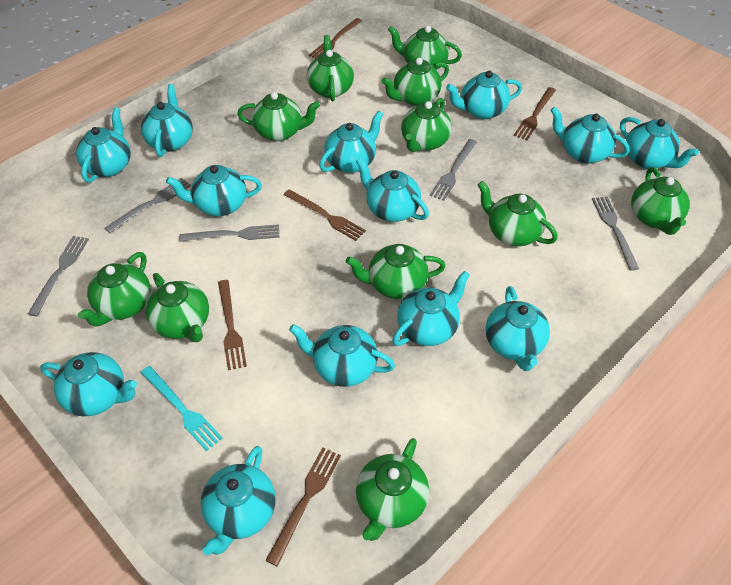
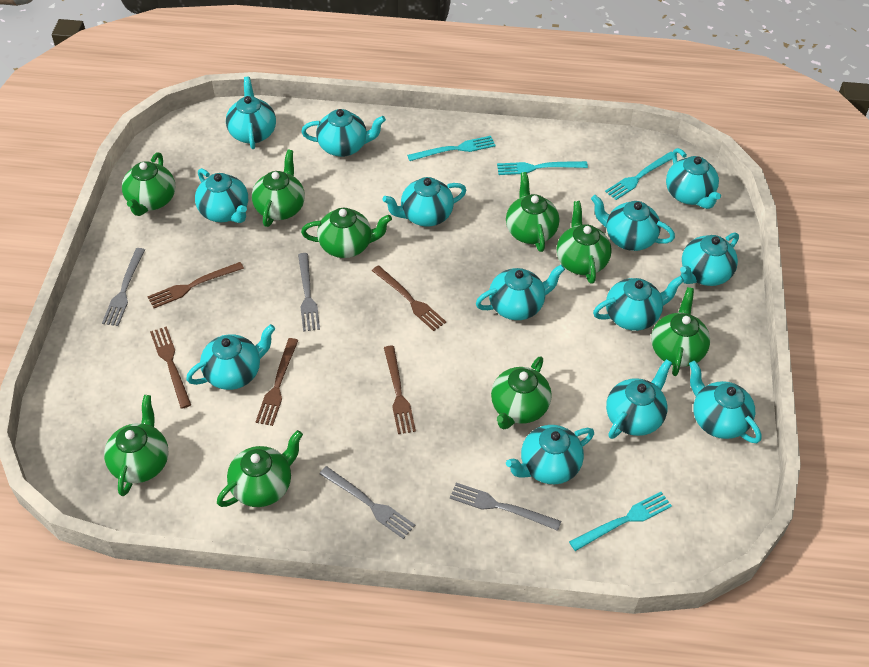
green teapot: [78,252,151,327] [145,273,209,342] [237,92,320,141] [307,35,354,101] [346,244,446,299] [356,438,429,541] [382,58,449,106] [388,26,462,70] [401,98,452,152] [478,181,558,246] [631,167,690,235] = 11 -> [104,395,169,496] [122,152,175,216] [217,430,303,507] [252,150,305,227] [301,208,392,258] [491,356,552,430] [506,172,559,252] [557,201,612,284] [651,287,710,376] = 9
grey fork: [28,236,89,316] [105,178,191,233] [179,224,280,242] [430,139,477,201] [592,196,639,271] = 5 -> [102,248,145,326] [298,253,320,332] [319,466,415,539] [450,483,561,531] = 4
turquoise fork: [141,366,223,451] = 1 -> [407,136,496,161] [497,161,588,175] [569,492,672,551] [605,152,672,200] = 4

